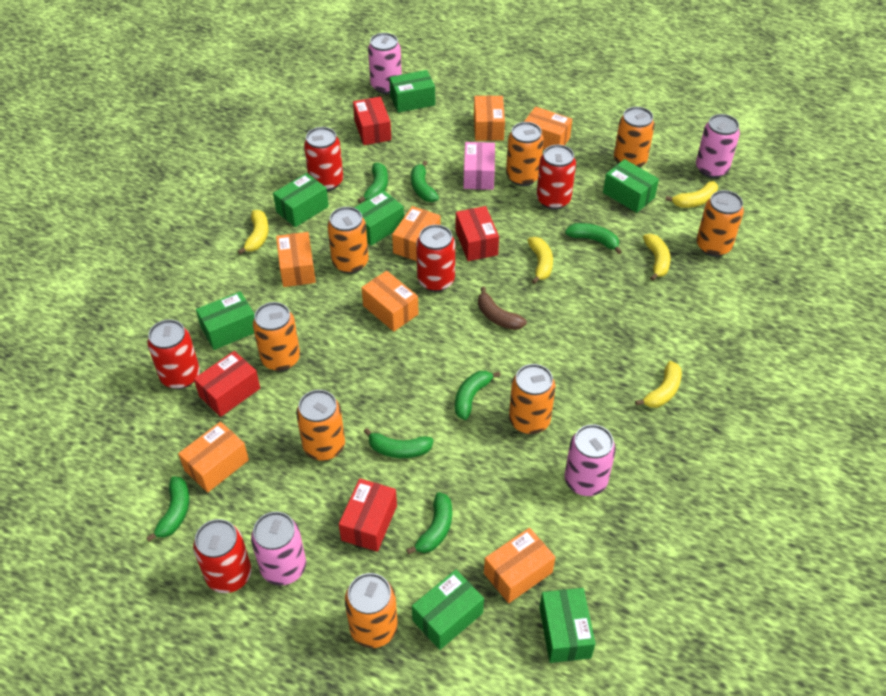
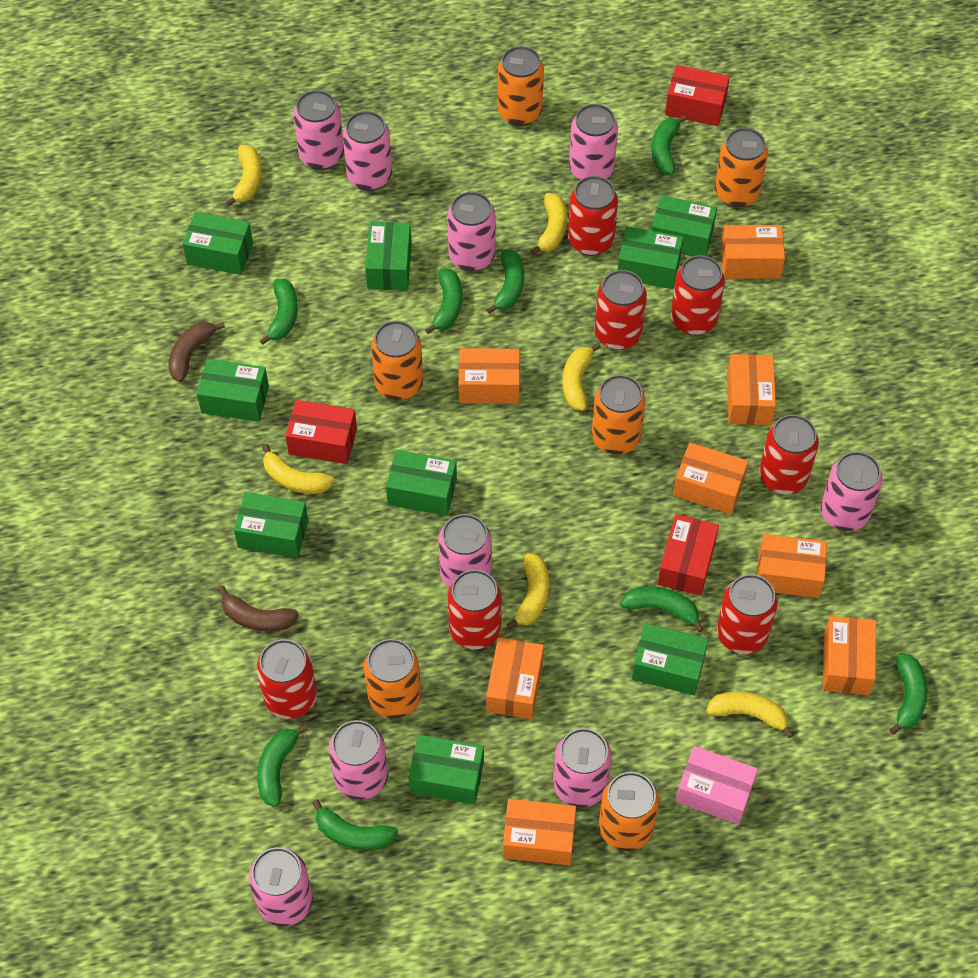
brown banana: [478,287,527,330] = 1 -> [168,322,225,382] [218,586,299,632] = 2
green banana: [146,477,189,542] [358,163,388,203] [364,428,434,458] [406,492,452,554] [411,160,439,202] [455,371,501,420] [565,223,622,254] = 7 -> [257,724,308,807] [260,279,298,345] [312,799,398,850] [425,268,463,334] [486,249,524,314] [620,586,704,633] [652,115,687,174] [889,653,928,735] = 8
green box: [196,291,255,350] [273,173,329,227] [354,190,404,246] [389,70,435,113] [412,570,484,650] [539,588,596,663] [603,159,659,213] = 7 -> [182,212,253,275] [197,359,269,422] [234,492,308,558] [365,222,412,290] [386,450,457,516] [408,735,484,804] [618,226,683,289] [632,623,708,695] [652,195,717,256] = 9
orange box: [178,422,249,493] [276,232,316,287] [361,271,419,332] [392,206,441,261] [474,95,505,141] [484,528,555,603] [524,107,572,150] = 7 -> [459,348,520,404] [486,637,544,719] [503,799,576,865] [673,442,748,514] [721,225,785,279] [727,354,776,425] [757,534,827,598] [823,616,876,695] = 8
orange can: [253,302,300,371] [296,390,345,461] [327,207,369,274] [345,573,398,648] [506,122,544,186] [509,364,555,435] [614,107,655,168] [696,190,744,257] = 8 -> [364,639,421,718] [371,320,423,400] [498,46,544,126] [592,375,646,454] [599,772,659,851] [715,128,768,208] = 6
pink can: [251,512,306,585] [368,33,402,94] [565,424,616,496] [696,114,740,178] = 4 -> [249,847,313,927] [294,90,344,170] [328,720,388,800] [343,111,392,191] [438,514,492,588] [447,192,496,272] [553,728,612,808] [569,104,618,180] [821,451,883,531] = 9
red box: [194,351,260,417] [339,478,397,552] [353,97,391,145] [455,206,499,261] = 4 -> [285,400,357,464] [658,514,719,596] [665,65,730,126] = 3
red can: [147,320,200,389] [193,519,252,593] [304,127,343,191] [416,225,455,292] [537,145,576,210] = 5 -> [257,639,317,719] [448,570,502,649] [568,176,618,256] [594,270,647,350] [671,255,725,335] [717,574,778,654] [759,415,819,494] = 7
yellow banana: [238,210,269,254] [527,237,553,284] [635,361,682,408] [643,234,671,281] [665,181,718,208] = 5 -> [226,145,262,206] [262,444,334,494] [507,553,549,630] [530,193,567,255] [562,343,601,411] [706,692,794,738] = 6

